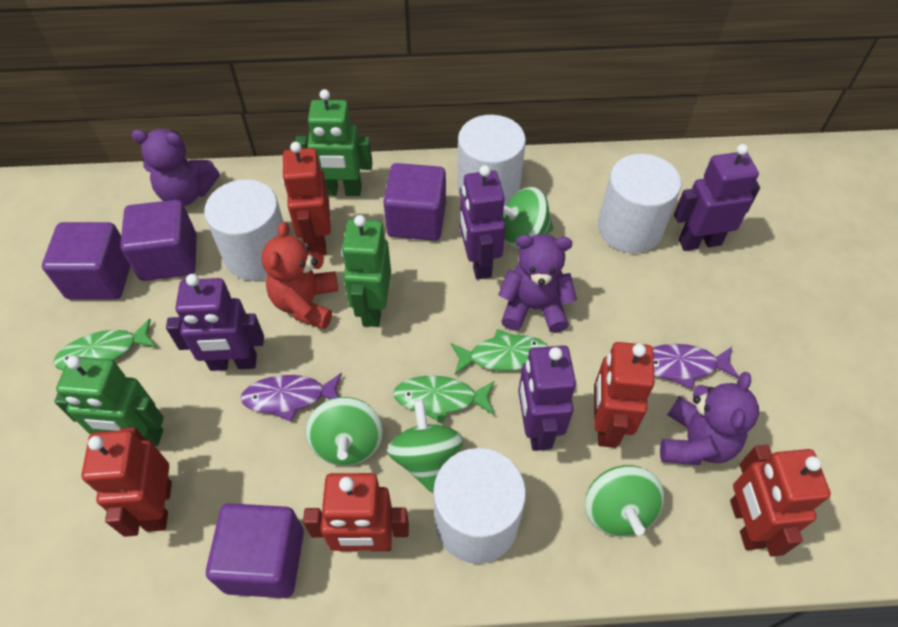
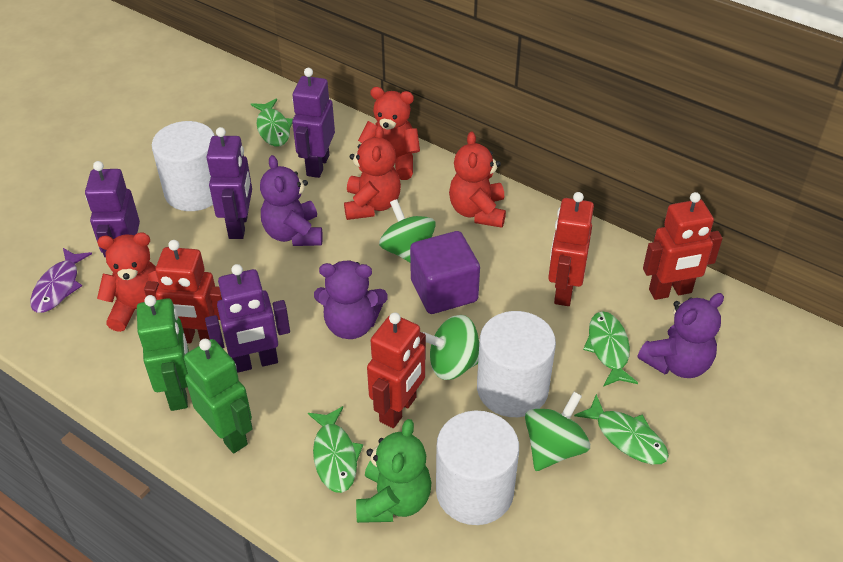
green fish: [53,319,156,371] [393,376,494,423] [451,329,548,375] = 3 -> [251,99,293,146] [308,406,363,493] [574,394,669,464] [583,311,638,387] = 4
green robot: [54,356,164,446] [295,89,372,196] [341,215,391,327] = 3 -> [137,295,189,411] [184,339,253,453] = 2
green spinning top: [306,397,383,466] [387,399,463,492] [503,187,553,248] [585,465,664,536] = 4 -> [379,199,436,262] [422,315,479,380] [525,392,590,471] = 3
green teddy bear: none = 0 -> [356,419,432,523] = 1
purple cube: [42,222,130,300] [120,200,197,281] [206,503,304,598] [383,163,446,241] = 4 -> [410,231,480,314] = 1
purple fish: [241,373,342,422] [653,344,739,389] = 2 -> [30,248,92,313] = 1
red robot: [81,427,172,537] [282,142,331,255] [303,473,409,551] [594,342,655,448] [730,445,831,557] = 5 -> [144,240,222,343] [367,312,426,428] [548,192,594,306] [643,192,723,300] = 4
red teddy bear: [261,222,338,329] = 1 -> [97,232,159,332] [344,126,401,220] [358,87,420,180] [449,132,506,228] = 4
white cylinder: [204,179,284,281] [433,448,526,564] [457,115,526,206] [598,154,681,253] = 4 -> [152,121,215,211] [436,411,519,525] [477,311,556,417] = 3

